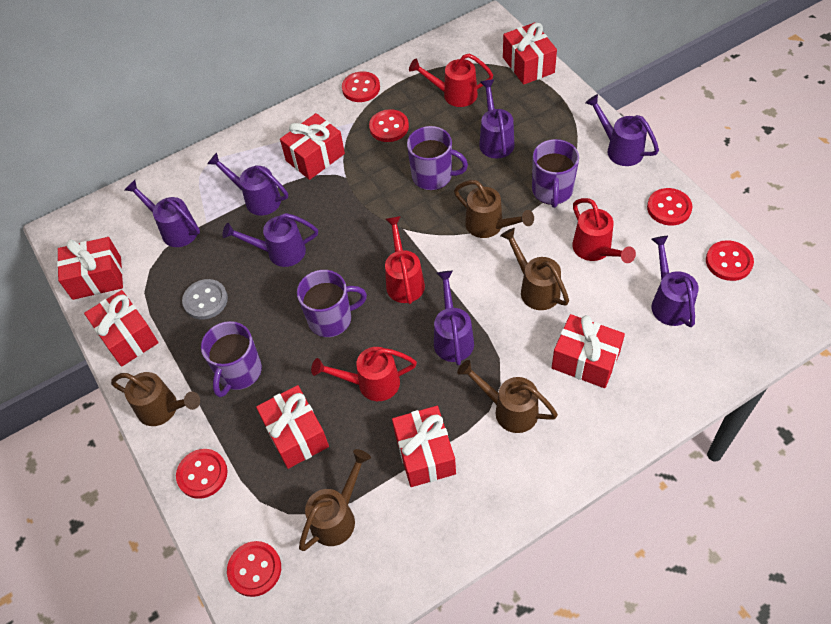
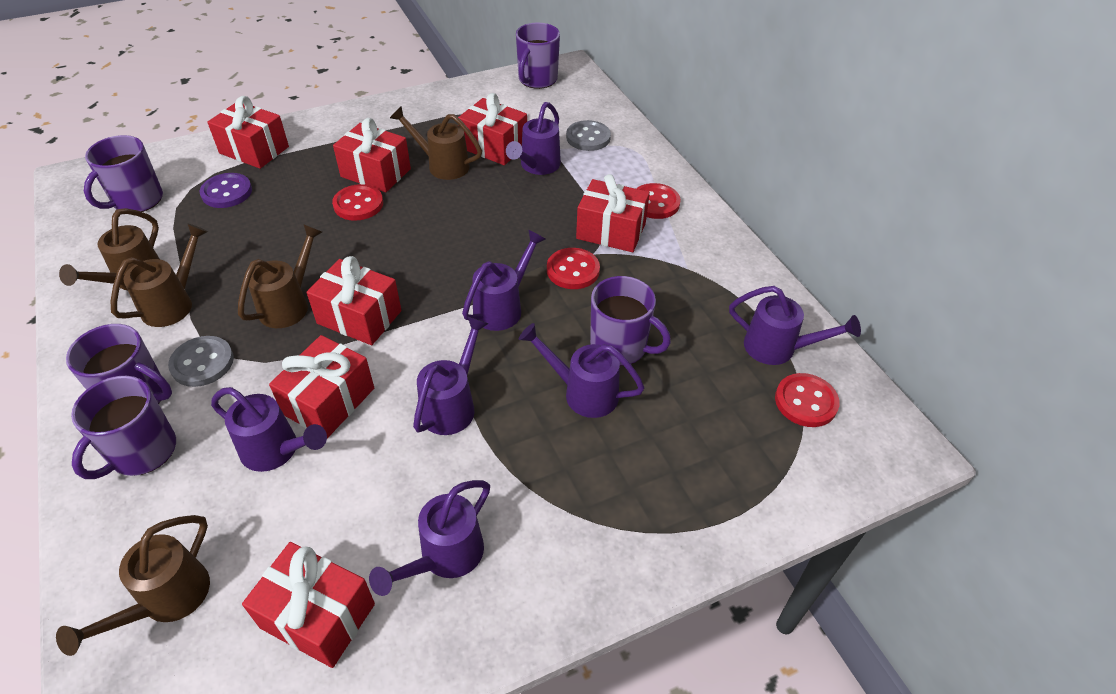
grey button: [182,279,228,320] = 1 -> [168,336,234,387] [566,120,611,151] = 2
purple button: none = 0 -> [200,173,252,208] = 1
purple mug: [201,321,262,397] [297,270,367,337] [407,126,468,190] [532,139,579,208] = 4 -> [66,324,172,404] [71,376,176,479] [84,135,163,212] [516,23,560,89] [590,276,671,366] = 5
red button: [176,449,228,499] [227,541,281,597] [342,71,380,102] [369,109,409,142] [647,188,692,226] [706,240,754,281] = 6 -> [332,184,383,221] [547,248,600,289] [636,183,681,219] [775,373,840,427] = 4
red watering can: [311,347,417,401] [385,216,425,304] [409,54,493,107] [572,198,636,263] = 4 -> none = 0

